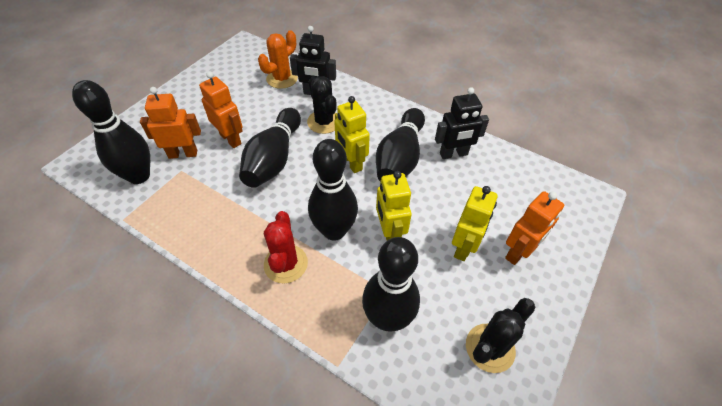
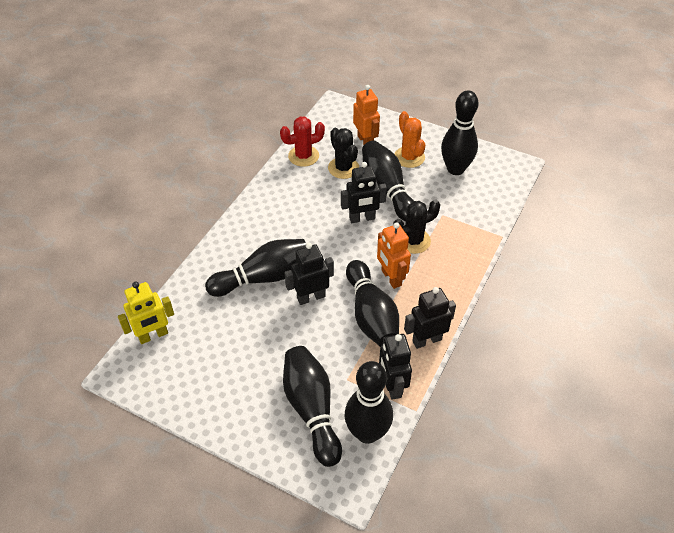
black bowling pin: [72,80,150,184] [239,108,301,188] [308,139,358,241] [362,237,420,332] [376,108,425,181] = 5 -> [205,239,306,297] [283,346,342,467] [345,361,393,444] [346,260,399,346] [362,140,414,221] [441,90,479,175] = 6
black robot: [290,26,336,95] [435,87,489,159] = 2 -> [284,243,334,305] [341,162,387,223] [379,334,412,400] [404,287,456,349] = 4
orange robot: [140,87,201,159] [199,72,243,148] [505,191,564,265] = 3 -> [353,85,380,145] [377,222,411,289] = 2
yellow robot: [334,96,370,173] [376,171,412,240] [452,186,498,261] = 3 -> [118,282,174,344] = 1

